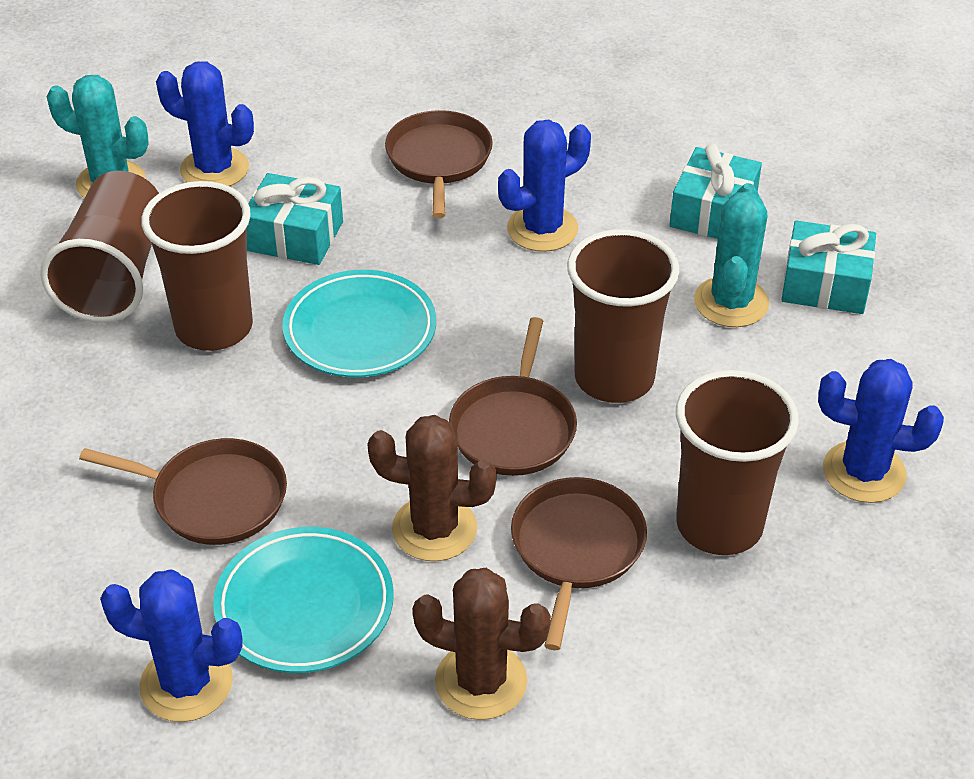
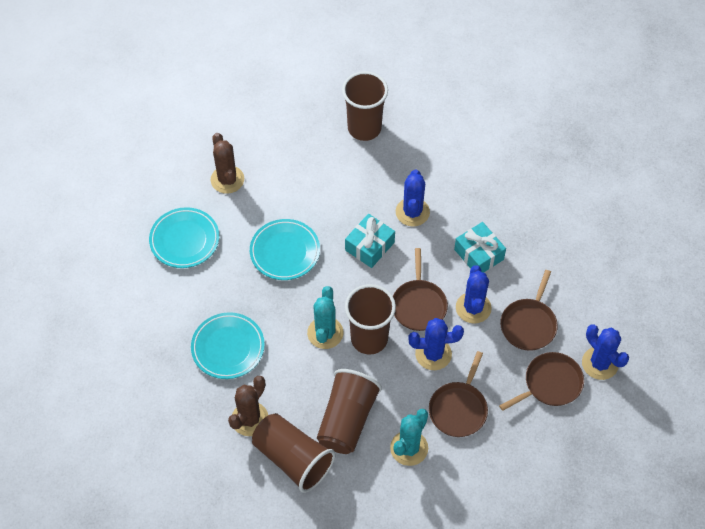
turquoise gift: [247,173,343,265] [670,144,762,239] [782,221,876,314] = 3 -> [345,214,395,268] [454,222,506,273] = 2
turquoise plate: [213,527,394,673] [282,270,436,377] = 2 -> [149,207,219,268] [191,312,265,379] [250,219,320,280] = 3

